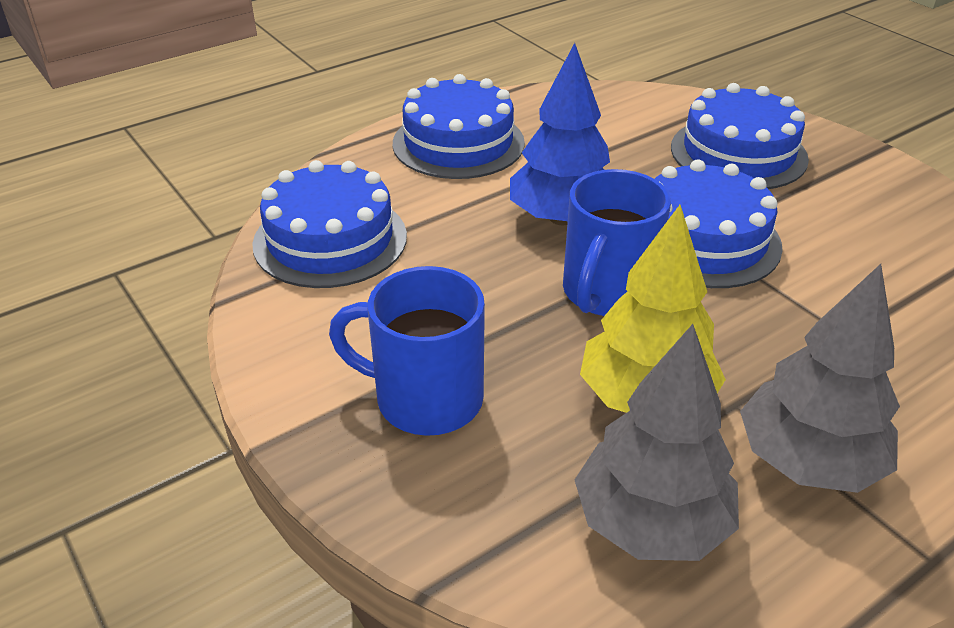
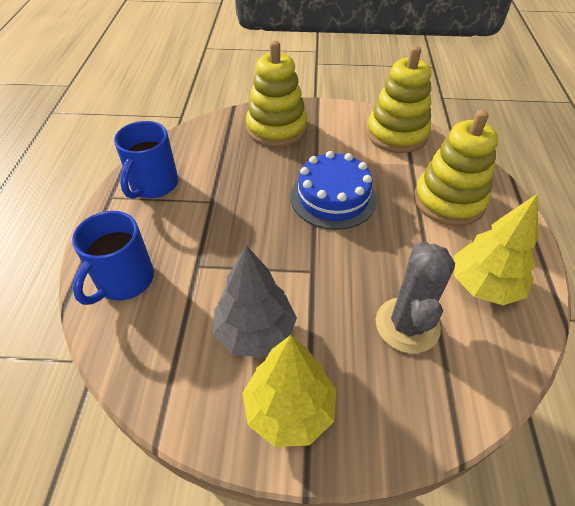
blue cake: [252,160,407,288] [393,74,525,179] [655,159,783,288] [671,83,809,189] = 4 -> [290,151,377,230] = 1
blue tree: [510,43,610,225] = 1 -> none = 0
grey cactus: none = 0 -> [376,241,455,353] = 1
grey tree: [575,324,739,561] [740,264,900,493] = 2 -> [213,245,297,358] = 1
yellow stacking toy: none = 0 -> [246,41,307,147] [367,46,431,153] [414,110,498,226] = 3
yellow tree: [580,205,726,413] = 1 -> [243,335,336,447] [454,194,538,305] = 2

